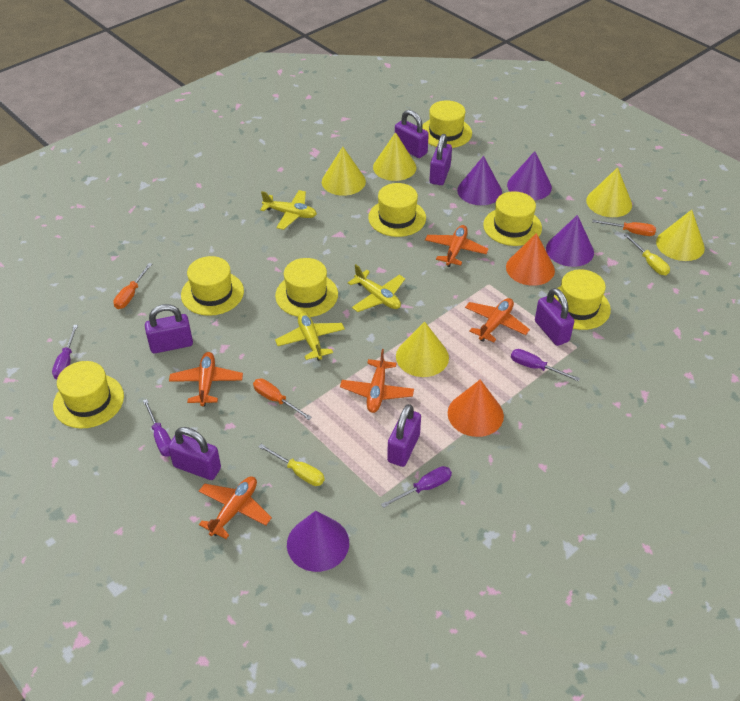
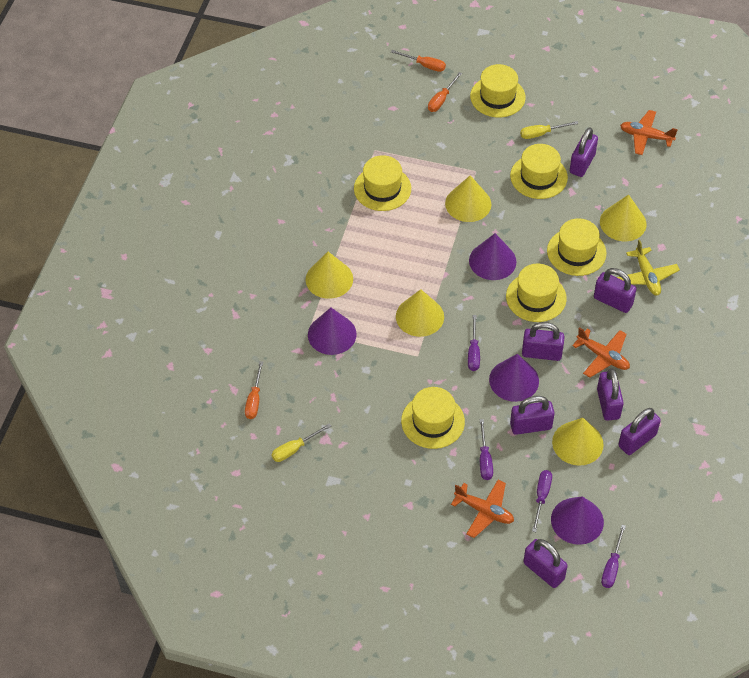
orange cone: [448,379,504,437] [506,233,555,286] = 2 -> none = 0
orange plane: [169,352,243,406] [199,477,272,539] [340,349,414,413] [425,225,488,267] [465,298,530,343] = 5 -> [451,480,514,538] [572,327,630,378] [620,110,678,155] = 3
purple padlock: [145,304,193,353] [168,427,221,480] [387,404,421,467] [395,110,429,158] [429,134,452,185] [535,288,574,346] = 6 -> [510,396,555,435] [522,322,565,361] [523,539,568,588] [570,128,598,177] [594,268,637,313] [597,368,624,421] [618,408,661,455] = 7
yellow hat: [53,361,124,429] [181,256,244,316] [275,258,338,317] [368,183,426,237] [422,100,472,148] [483,191,542,246] [554,269,611,330] = 7 -> [354,155,411,211] [401,387,465,449] [470,64,526,118] [506,264,567,322] [510,144,568,199] [547,218,606,276] = 6
yellow plane: [260,190,317,230] [275,312,345,361] [348,264,405,312] = 3 -> [617,240,680,296] = 1

